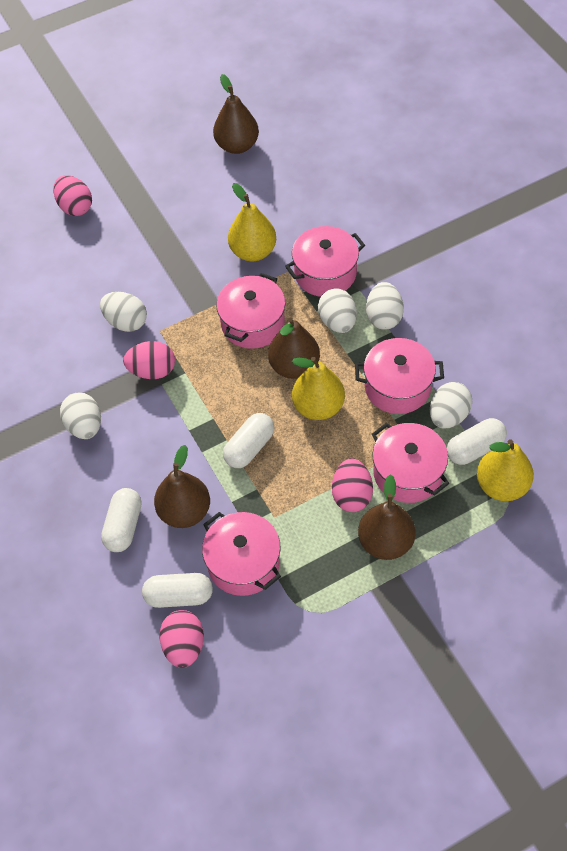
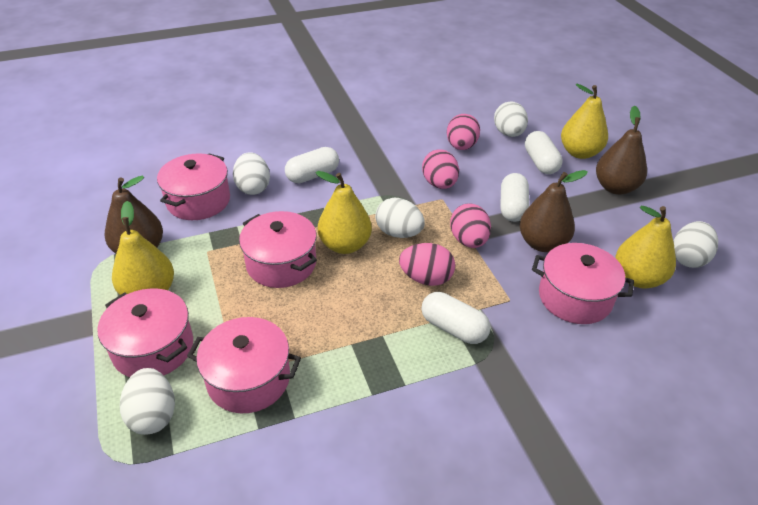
brown pear: [154,445,210,528] [213,74,259,154] [268,317,320,379] [358,474,415,560] = 4 -> [105,176,163,254] [519,170,588,252] [596,106,647,195] = 3
yellow pear: [228,183,276,261] [292,357,345,420] [477,439,534,501] = 3 -> [112,201,174,295] [315,171,372,254] [561,84,608,159] [616,206,676,288] = 4

